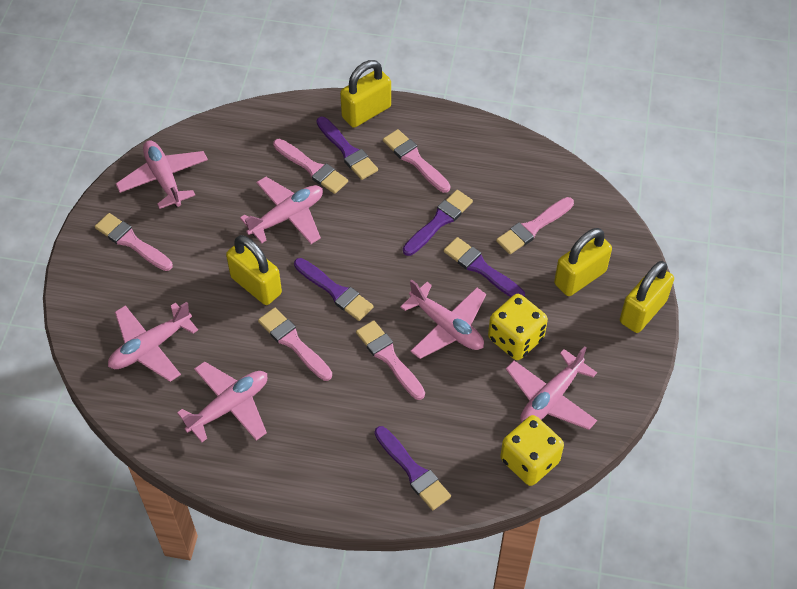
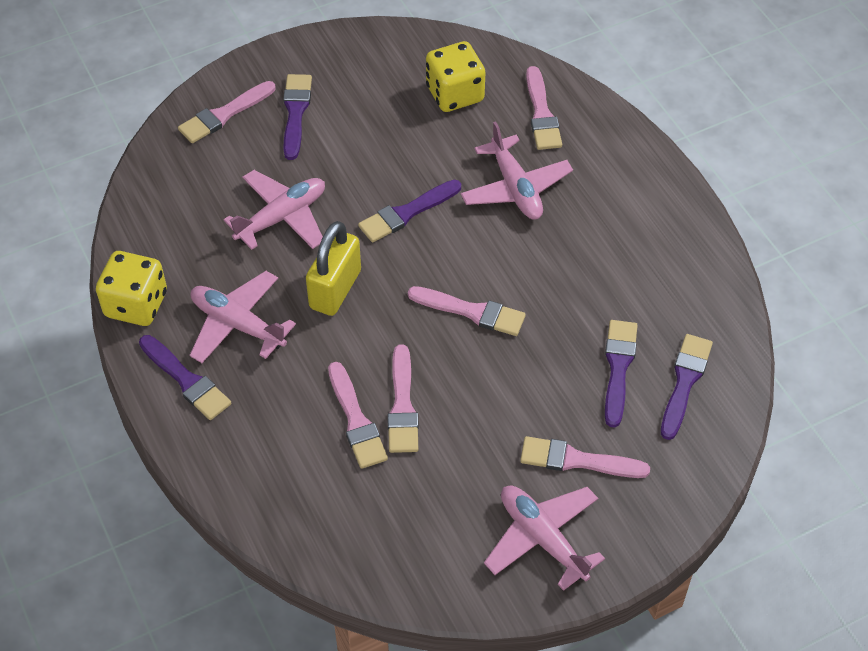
pink plane: [108,302,198,382] [116,140,208,209] [177,361,267,442] [240,177,323,244] [400,280,486,359] [506,346,597,430] = 6 -> [190,271,296,363] [224,170,325,250] [460,121,573,220] [484,485,605,591] = 4
yellow padlock: [226,235,282,305] [340,60,391,128] [554,228,612,296] [620,261,674,333] = 4 -> [306,221,361,316] = 1

